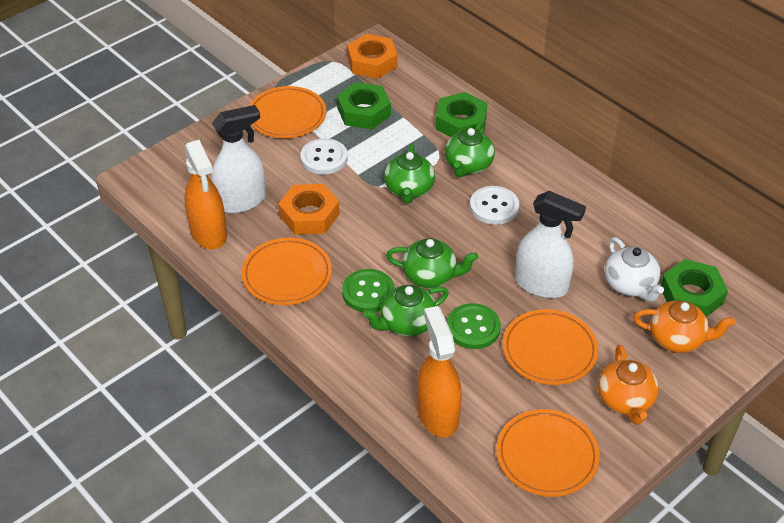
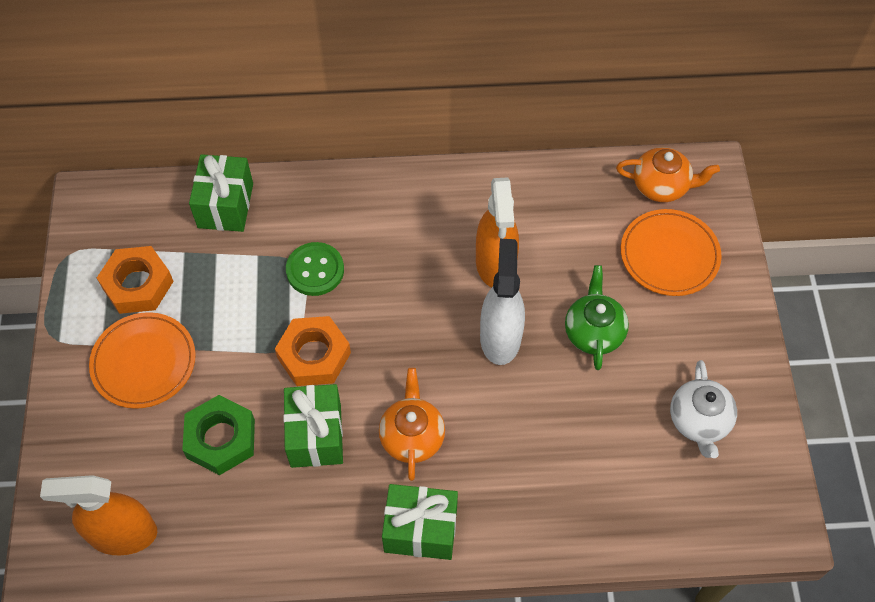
green button: [342,269,395,312] [447,303,501,349] = 2 -> [286,242,344,296] = 1
green gift: none = 0 -> [189,154,253,232] [283,384,343,468] [382,484,458,560] = 3
green nut: [337,82,391,129] [436,92,487,137] [661,259,728,317] = 3 -> [182,395,255,475] = 1
green teapot: [363,285,449,336] [384,143,435,204] [386,238,478,288] [445,122,495,178] = 4 -> [565,265,629,370] = 1
orange plate: [242,238,332,305] [249,86,326,138] [496,409,600,497] [503,309,598,385] = 4 -> [89,312,196,409] [621,209,722,296] = 2
white button: [300,138,348,174] [470,186,519,225] = 2 -> none = 0
white spray bottle: [211,105,266,213] [515,191,586,298] = 2 -> [480,239,525,365] = 1

